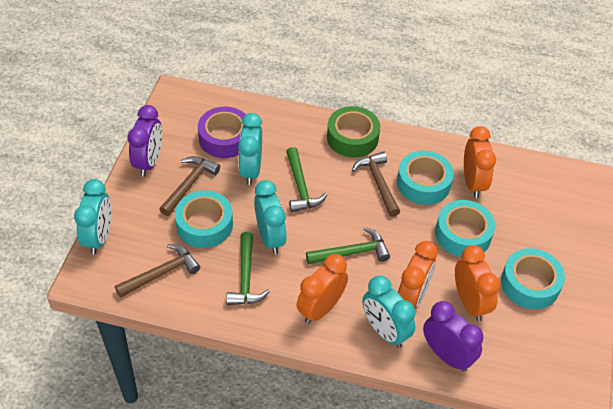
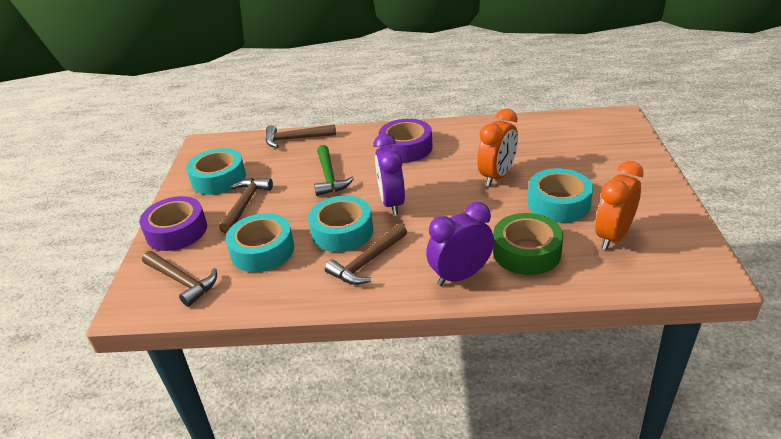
brown hammer: [115,244,200,298] [159,156,220,216] [352,151,400,217] = 3 -> [142,251,217,307] [219,178,273,234] [265,124,336,148] [325,224,407,285] = 4
green hammer: [226,232,270,305] [286,147,327,212] [306,227,390,265] = 3 -> [314,145,354,196] = 1
orange clock: [297,254,348,324] [398,241,438,309] [455,245,500,321] [464,126,496,198] = 4 -> [477,109,518,186] [595,161,644,250] = 2
purple tape: [198,107,246,158] = 1 -> [139,196,207,251] [379,119,433,162] = 2
turquoise clock: [74,179,111,255] [238,113,262,185] [254,180,287,254] [363,276,415,348] = 4 -> none = 0

